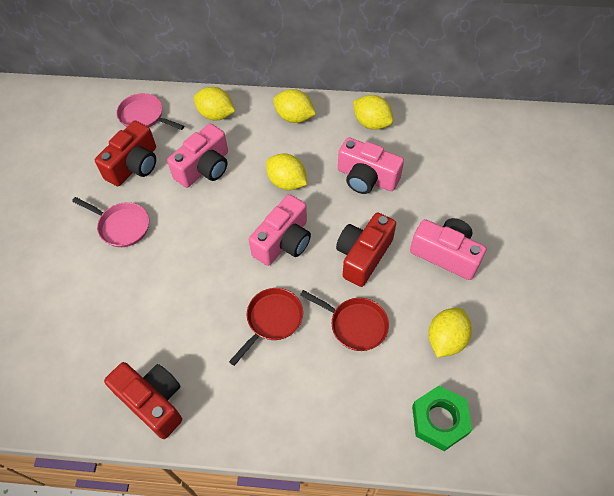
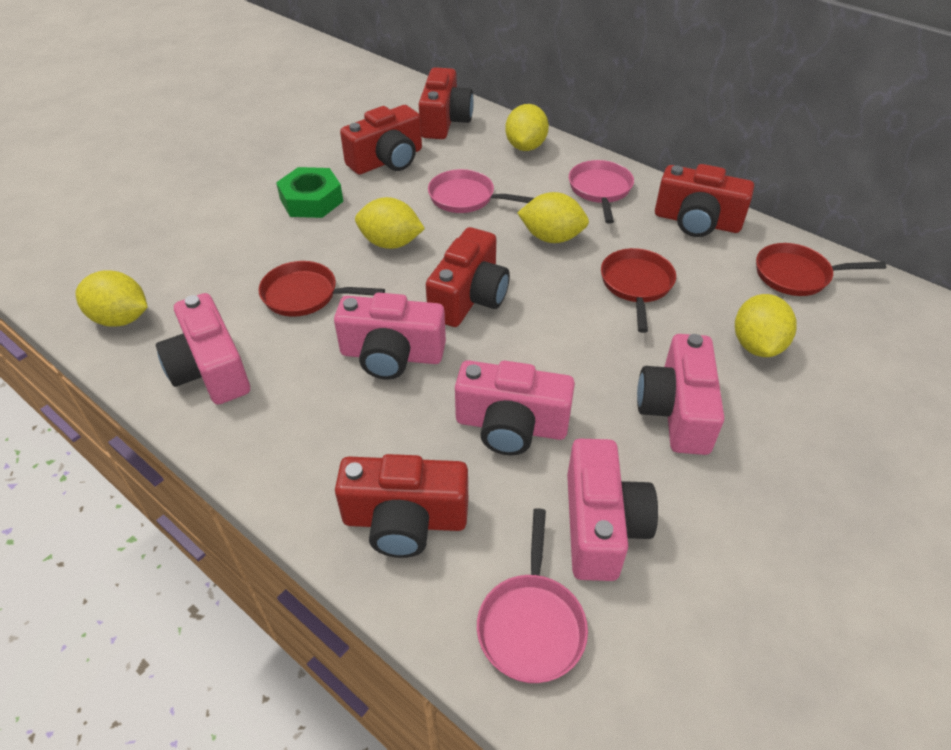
pink camera: [167,124,228,188] [249,194,311,266] [338,137,404,194] [410,218,486,280] = 4 -> [156,293,250,405] [334,293,446,380] [455,360,575,455] [567,439,658,581] [637,334,724,455] = 5
pink pan: [72,197,149,247] [116,93,184,130] = 2 -> [428,169,534,213] [477,508,588,683] [569,160,634,224] = 3
red camera: [95,121,156,186] [104,362,182,439] [336,212,396,287] = 3 -> [335,454,468,558] [340,105,422,175] [419,67,474,139] [426,227,510,327] [655,164,754,237] = 5
red pan: [229,288,303,366] [300,290,389,351] = 2 -> [259,261,385,317] [601,248,676,333] [756,243,886,296] = 3

